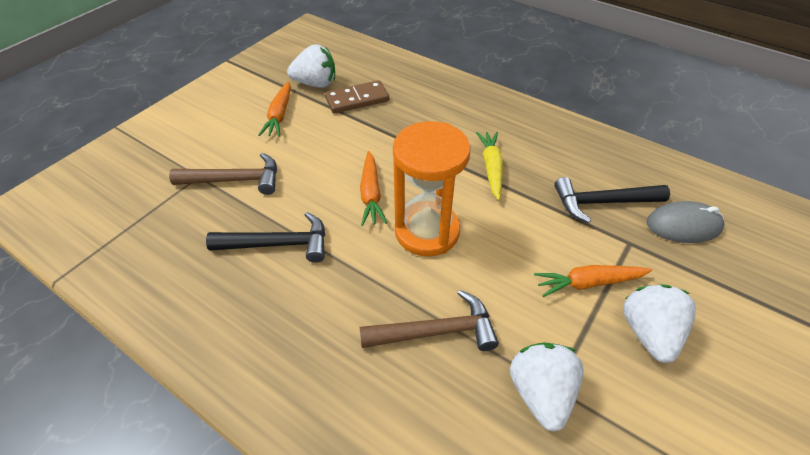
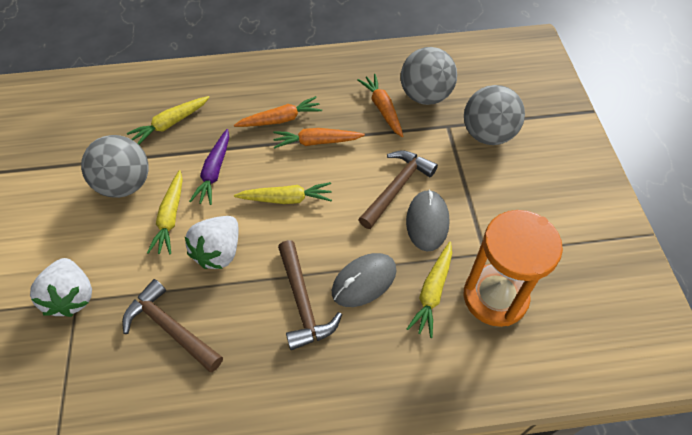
black hammer: [206,212,325,263] [554,177,670,223] = 2 -> none = 0
brown domino: [325,80,389,114] = 1 -> none = 0
brown hammer: [169,153,277,195] [360,290,499,351] = 2 -> [122,279,223,372] [278,240,342,350] [358,150,438,229] = 3
grey ball: none = 0 -> [81,135,149,198] [400,47,457,105] [464,85,525,145] = 3
grey mouse: [646,201,725,243] = 1 -> [332,253,397,307] [406,189,450,251] = 2
purple carrot: none = 0 -> [189,129,229,205] = 1
white strawberry: [287,44,335,88] [510,342,583,432] [623,284,696,363] = 3 -> [30,258,92,317] [185,216,238,269] = 2
yellow carrot: [476,132,503,200] = 1 -> [127,96,210,145] [147,170,183,254] [234,182,332,204] [407,242,452,338] = 4

